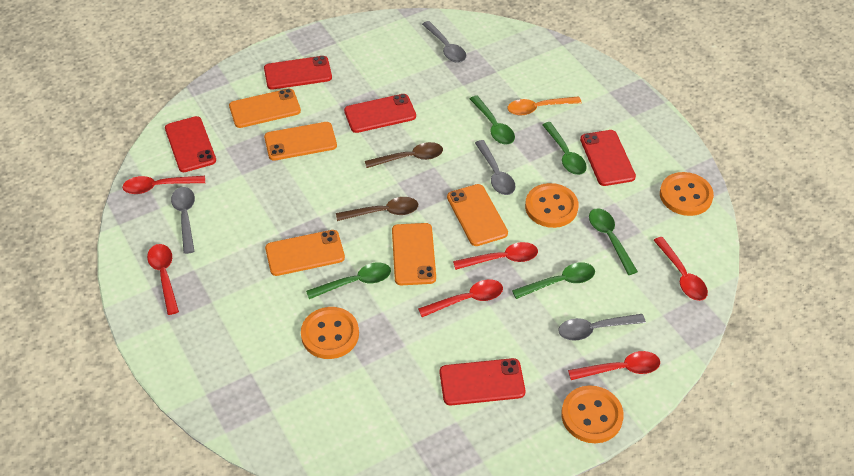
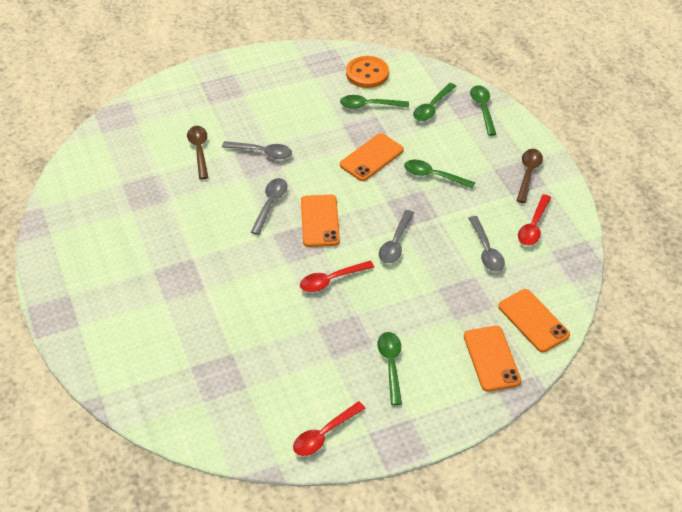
orange button: [301,307,359,359] [525,183,579,228] [561,385,624,443] [660,172,714,216] = 4 -> [346,56,389,88] = 1
orange phone: [229,89,301,128] [264,122,337,161] [265,230,345,276] [392,223,436,285] [447,184,508,246] = 5 -> [301,195,340,247] [340,133,404,181] [464,326,521,392] [498,289,570,352] = 4
orange spoon: [507,96,582,116] = 1 -> none = 0
red phone: [165,116,216,172] [264,56,332,90] [344,94,416,133] [440,358,525,405] [580,130,636,186] = 5 -> none = 0
red spoon: [122,176,205,194] [147,244,179,315] [418,280,503,317] [453,242,538,270] [568,351,660,380] [654,237,708,301] = 6 -> [293,401,366,456] [300,261,374,292] [518,194,551,246] = 3

